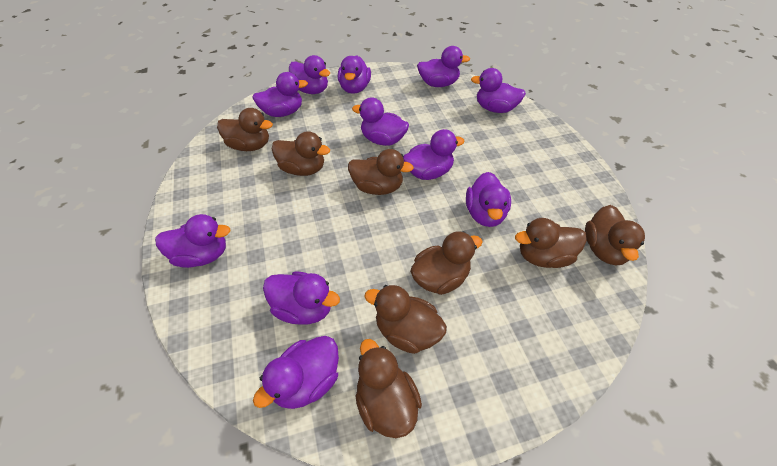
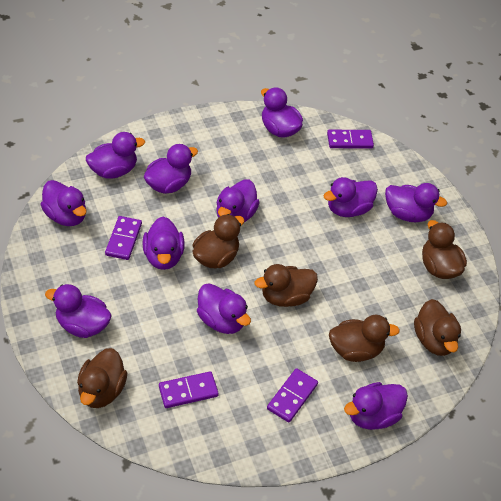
brown duck: [217,108,273,151] [272,131,330,176] [348,149,414,195] [356,339,422,438] [364,285,447,354] [410,231,483,295] [515,218,587,268] [585,205,645,265] = 8 -> [77,348,127,408] [192,214,244,268] [254,264,318,307] [329,315,400,362] [414,299,461,356] [422,220,467,279] = 6
purple domino: none = 0 -> [105,216,142,260] [159,371,219,408] [267,368,318,422] [327,130,374,149] = 4

